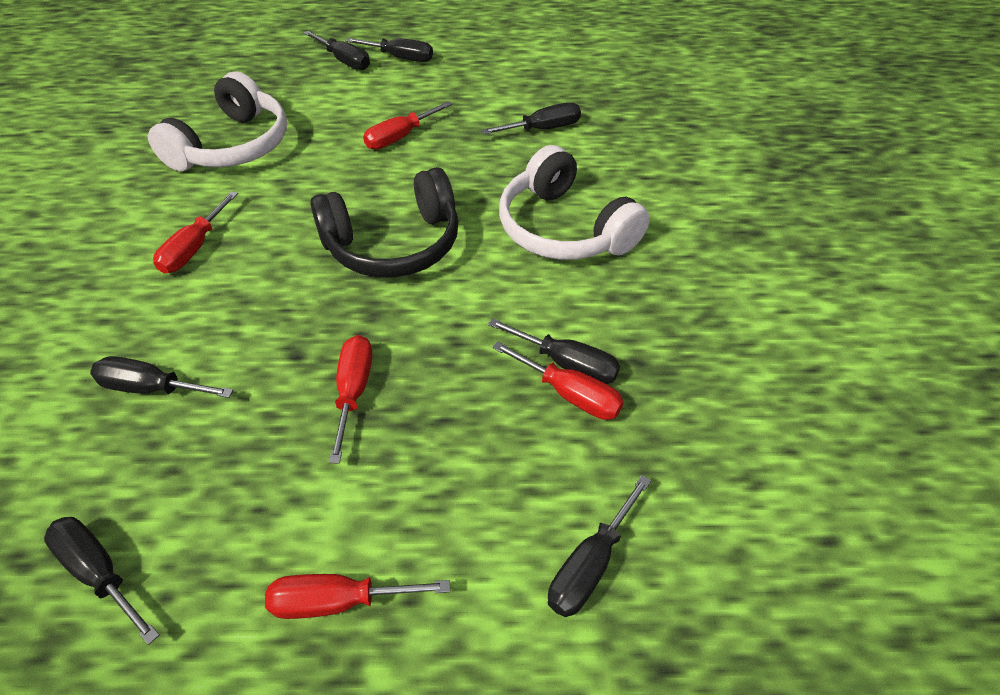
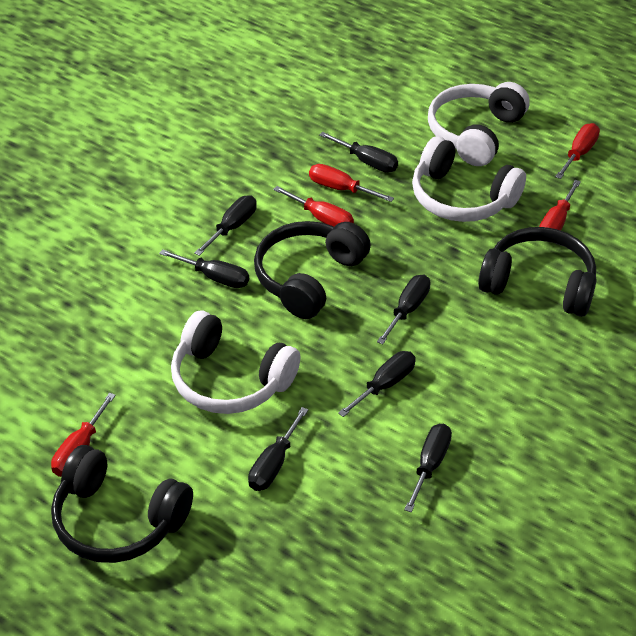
black headphones: [310,167,459,278] = 1 -> [51,445,193,563] [254,221,371,319] [478,227,596,317] = 3
white headphones: [148,71,287,171] [499,145,650,260] = 2 -> [171,310,300,414] [412,136,526,222] [428,82,530,166] = 3

